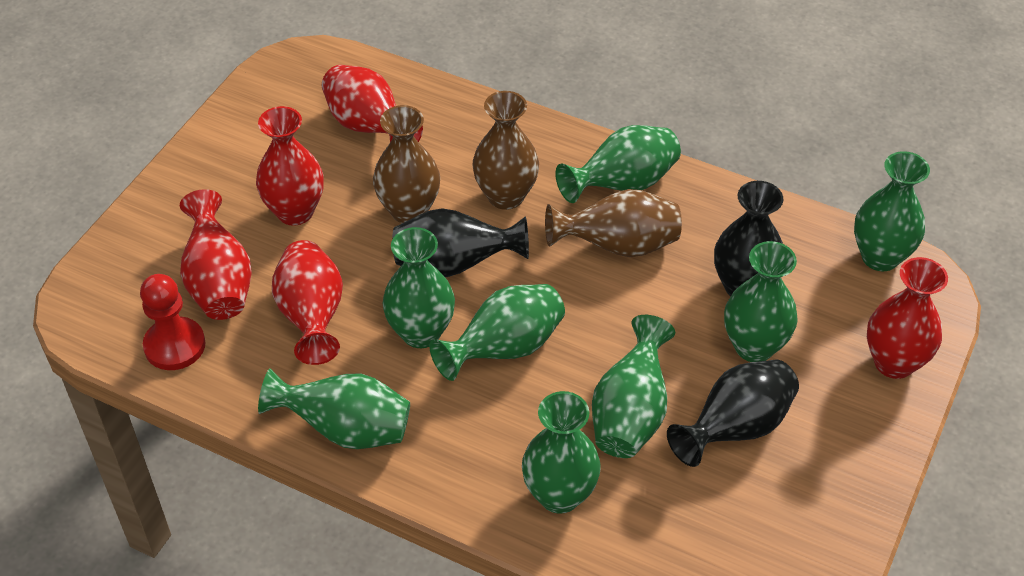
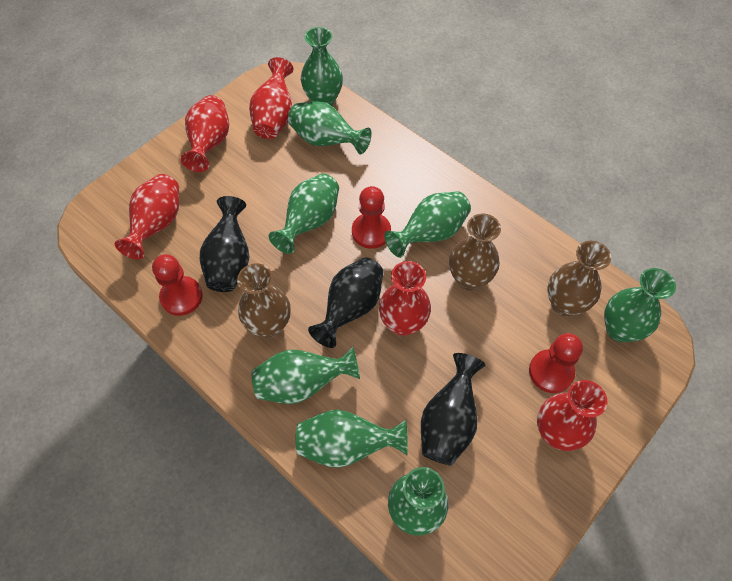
red pawn: [140,274,206,370] = 1 -> [152,254,203,316] [352,186,391,249] [529,333,583,393] = 3

